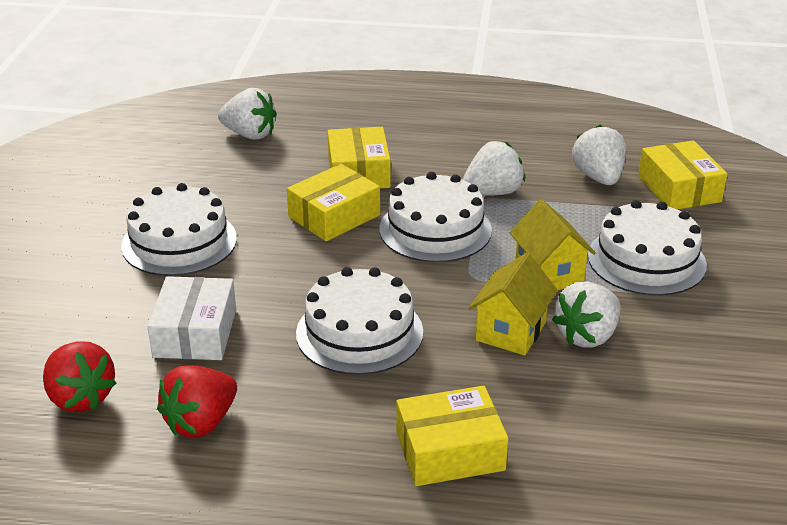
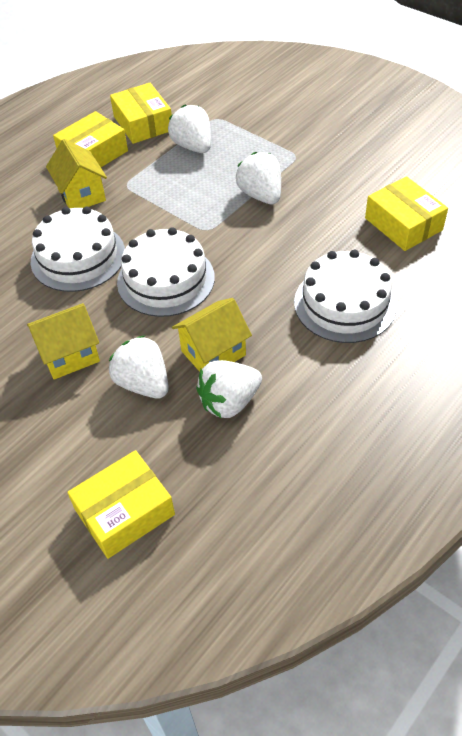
red strawberry: [43,341,116,412] [157,366,237,438] = 2 -> none = 0
white box: [147,276,236,360] = 1 -> none = 0
white cake: [121,183,237,276] [296,267,423,375] [379,172,492,262] [588,200,707,296] = 4 -> [30,207,125,292] [117,227,215,317] [294,250,397,343] = 3
yellow house: [469,253,557,355] [510,199,596,290] = 2 -> [27,303,100,380] [46,139,107,208] [172,298,252,372] = 3

